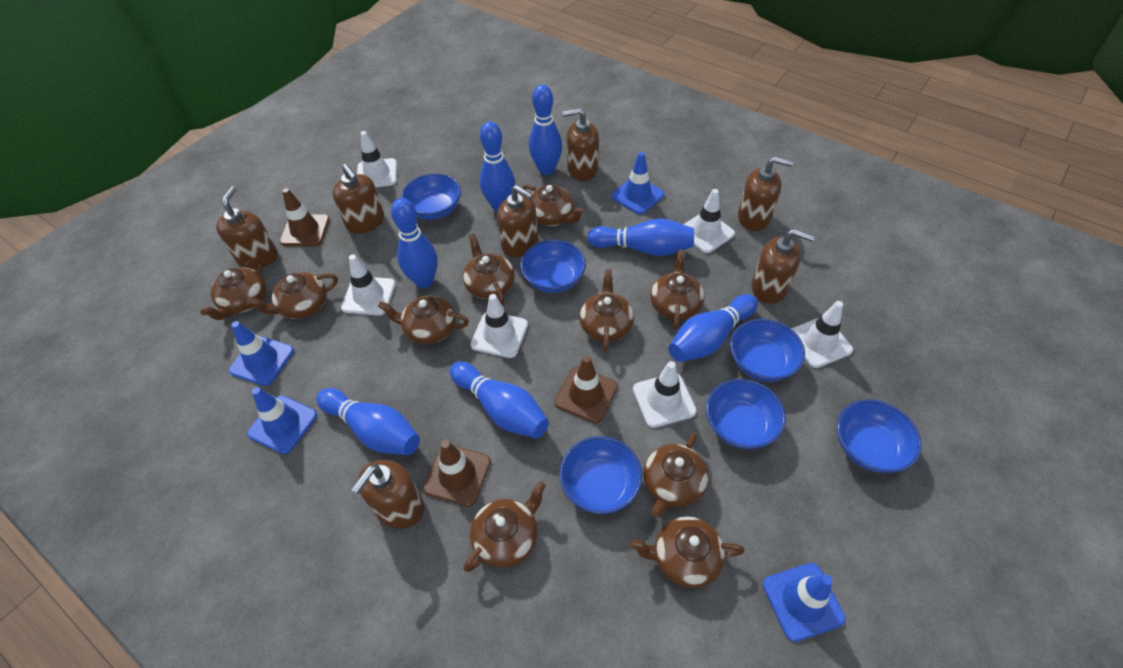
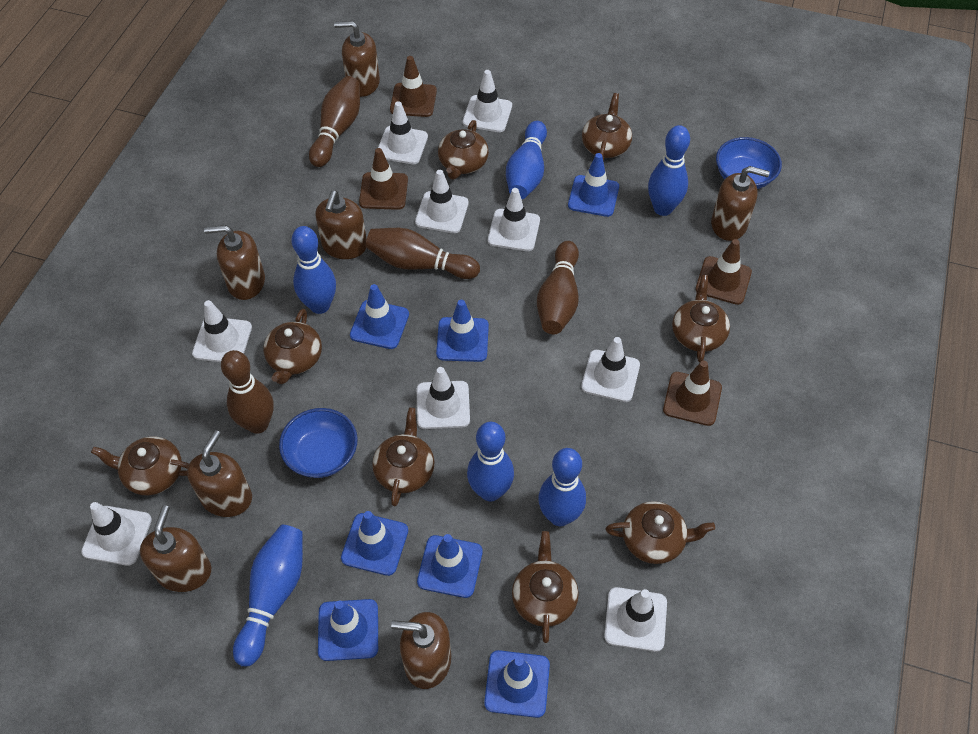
blue bowl: [401,173,461,219] [520,240,586,293] [560,436,642,514] [706,379,786,449] [730,319,805,382] [837,399,922,473] = 6 -> [279,408,357,478] [716,137,782,189] = 2
blue bowling pin: [316,388,420,455] [391,198,438,288] [450,361,549,438] [480,121,515,212] [529,84,562,175] [587,218,694,256] [669,294,758,362] = 7 -> [233,525,303,666] [291,226,336,314] [467,422,514,501] [506,121,547,199] [538,448,586,526] [648,125,690,216] = 6
blue traffic cone: [229,321,294,386] [247,387,317,454] [611,152,664,214] [763,563,846,642] = 4 -> [318,599,378,661] [341,511,408,576] [350,284,409,349] [417,534,483,598] [436,300,489,362] [484,650,550,718] [568,153,619,217] = 7
brown bowling pin: none = 0 -> [221,350,274,434] [309,76,360,167] [366,228,480,279] [537,241,579,334] = 4
brown teapot: [200,258,266,320] [247,272,338,319] [378,295,469,344] [463,234,515,305] [463,481,546,572] [522,185,585,226] [579,269,634,352] [630,516,745,588] [643,432,709,517] [650,250,705,329] = 10 -> [91,436,189,495] [263,309,322,384] [372,407,435,506] [438,120,489,180] [512,531,579,643] [582,93,632,161] [606,501,715,564] [672,275,730,362] = 8
brown traffic cone: [280,188,330,246] [423,440,491,507] [554,356,618,423] = 3 -> [359,148,408,210] [390,56,437,117] [663,360,722,426] [696,239,752,305] = 4
white traffic cone: [341,254,396,316] [357,131,397,188] [470,294,528,358] [633,361,697,428] [683,189,735,253] [791,301,853,368] = 6 -> [81,502,152,566] [192,300,252,362] [378,101,428,164] [415,170,469,233] [417,367,470,429] [463,70,512,132] [488,188,540,251] [581,337,640,402] [604,587,667,652] = 9

